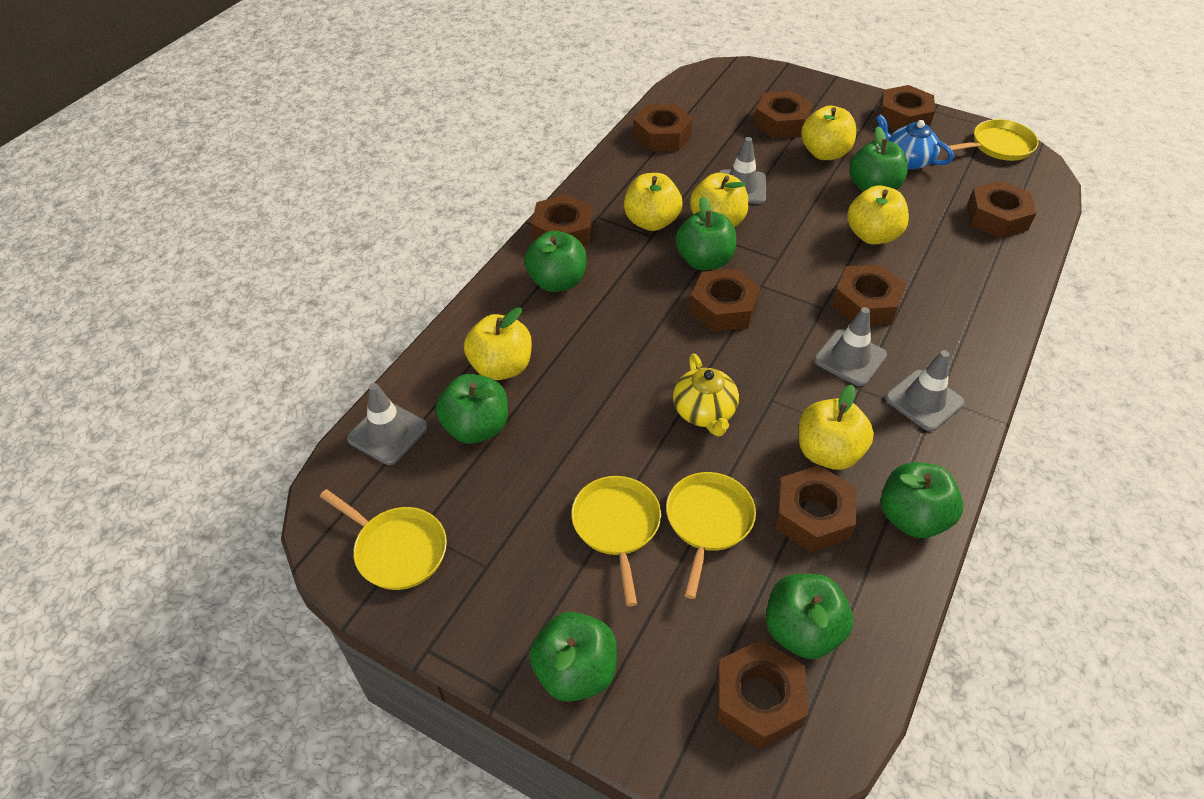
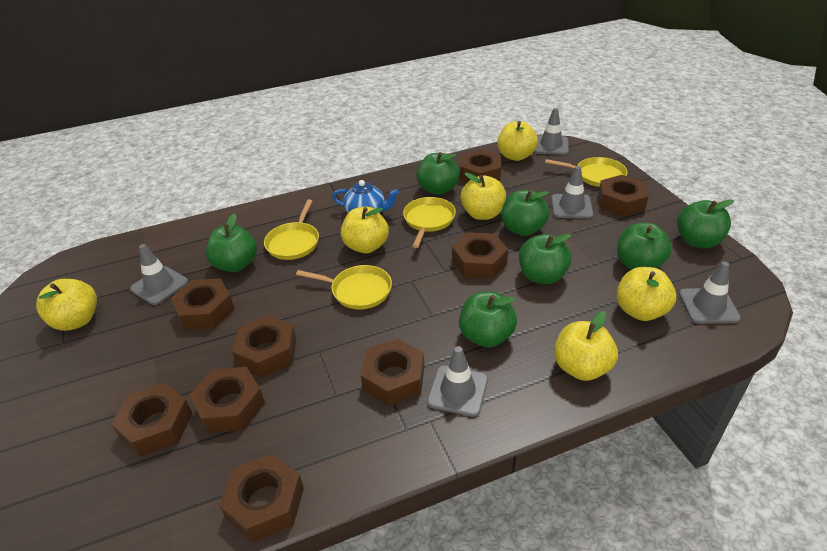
grey traffic cone: [347,383,428,465] [719,137,766,204] [814,307,887,386] [885,350,965,432] = 4 -> [130,244,188,305] [427,346,488,417] [534,108,569,155] [551,166,594,219] [679,261,741,324] = 5
yellow teapot: [673,353,739,437] = 1 -> none = 0

